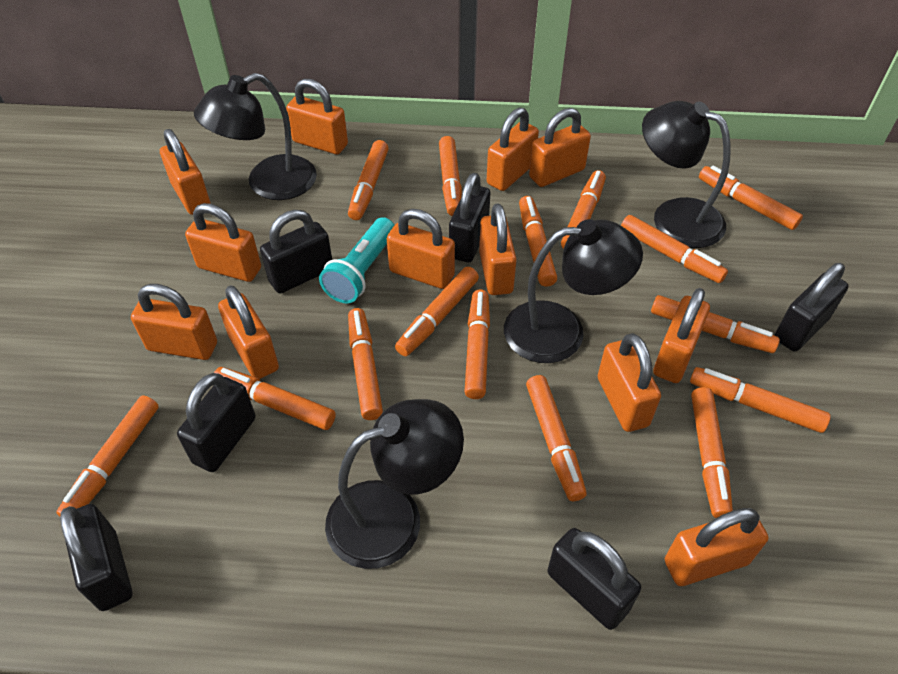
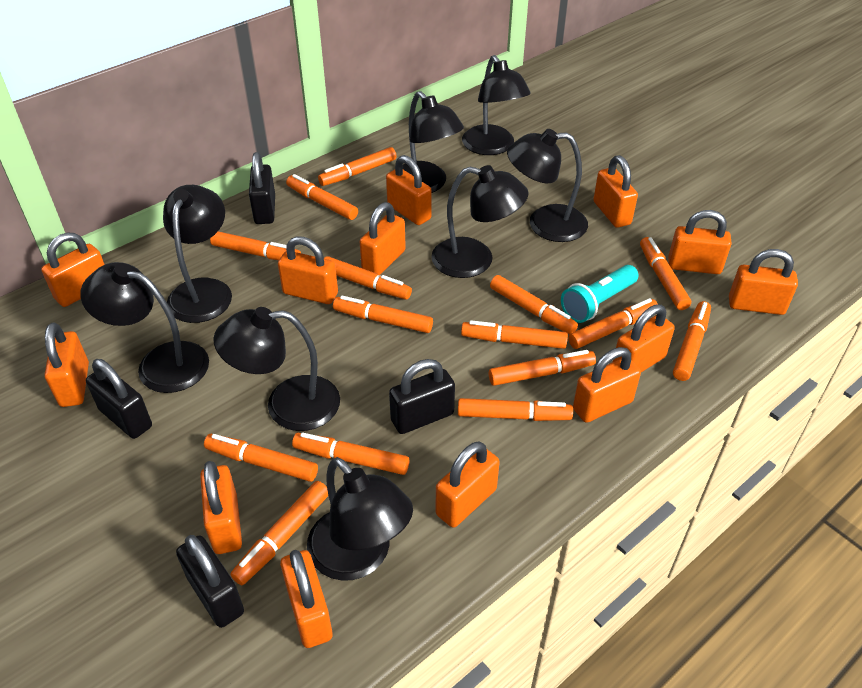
black lamp: [194,73,317,200] [325,399,464,569] [504,219,643,363] [642,101,731,248] = 4 -> [80,262,209,393] [163,185,232,323] [213,307,340,431] [307,457,413,581] [403,91,464,193] [431,165,529,278] [462,55,531,155] [507,129,588,242] = 8
black padlock: [60,504,132,611] [177,373,256,472] [260,210,332,294] [449,173,490,262] [548,528,641,630] [774,263,848,352] = 6 -> [86,359,152,439] [176,535,244,628] [249,152,275,224] [389,359,455,434] = 4
orange padlock: [131,284,217,360] [160,129,211,215] [185,203,261,282] [218,285,279,379] [286,78,348,154] [387,209,455,289] [479,203,517,295] [487,107,539,191] [529,108,591,187] [598,333,661,432] [653,288,710,383] [665,508,768,586] = 12 -> [41,232,105,307] [44,323,89,407] [200,461,242,554] [278,236,338,304] [280,550,333,648] [360,202,406,275] [386,155,432,225] [436,442,500,528] [573,347,641,423] [593,155,638,228] [613,304,675,372] [668,210,732,274] [729,249,798,315] = 13

